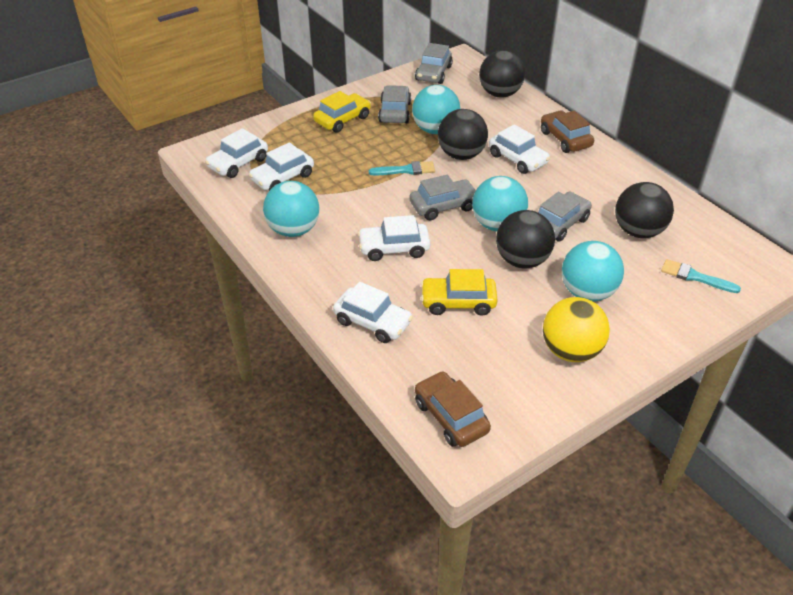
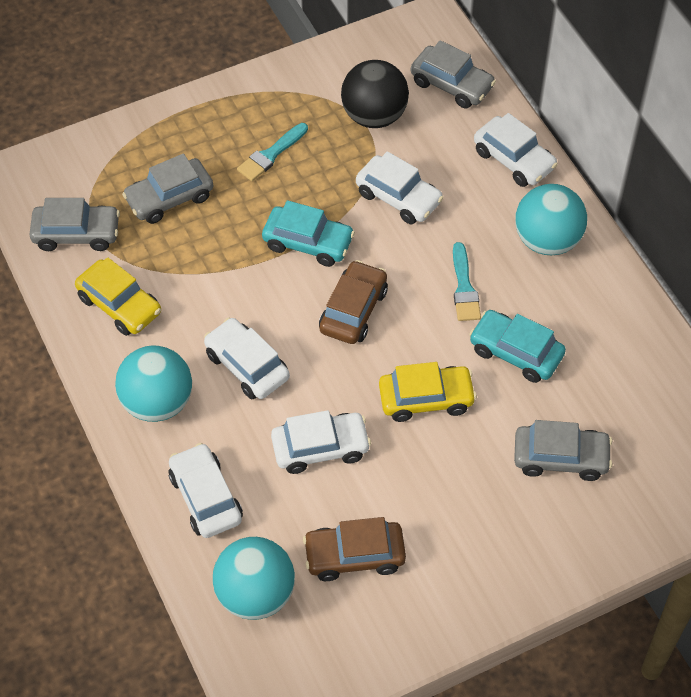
black ball: [438,109,488,160] [479,50,525,98] [496,210,555,268] [615,182,674,238] = 4 -> [341,60,409,128] = 1
turquoise ball: [263,181,319,237] [412,85,460,134] [472,176,528,232] [562,241,624,301] = 4 -> [115,346,192,422] [213,537,295,620] [515,184,587,255] = 3
turquoise car: none = 0 -> [262,200,355,267] [469,310,566,383] = 2
yellow ball: [543,297,610,362] = 1 -> none = 0

